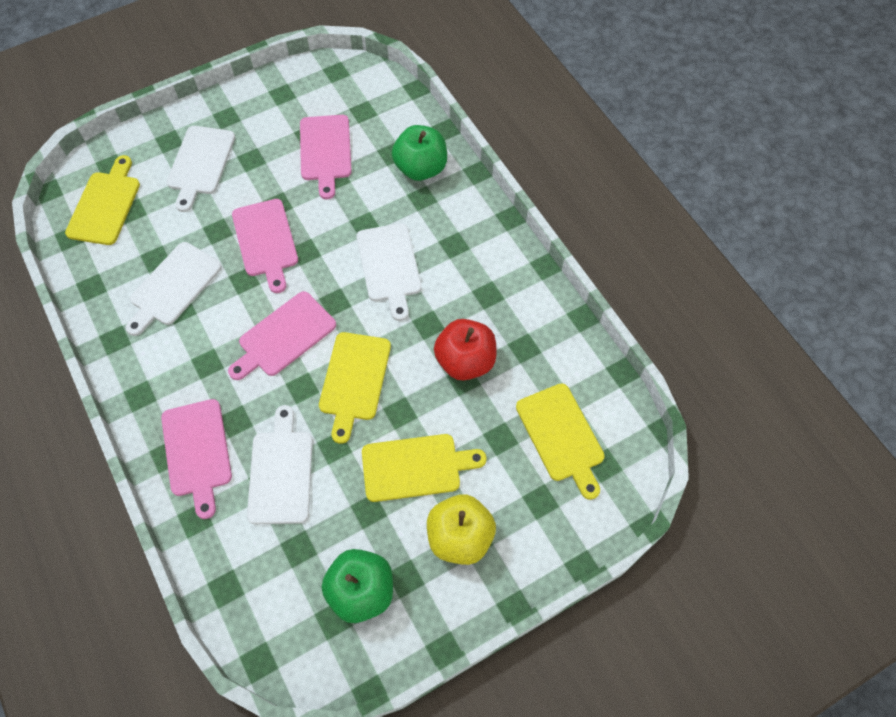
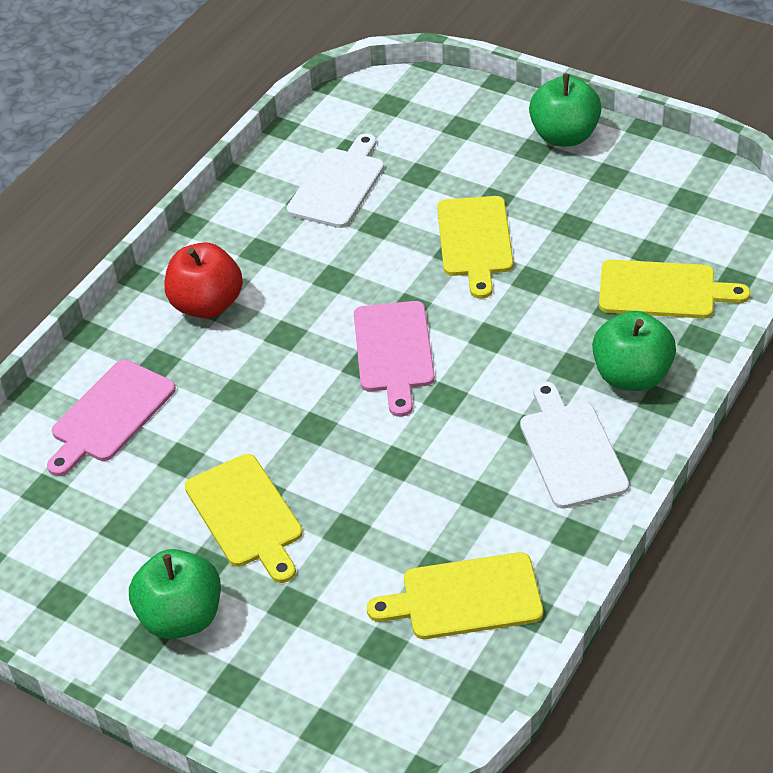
green apple: [322,549,393,623] [392,125,447,181] = 2 -> [129,549,221,639] [529,74,602,146] [592,311,676,391] = 3
pink cutting board: [161,399,232,519] [228,291,336,380] [232,199,298,293] [300,115,352,199] = 4 -> [47,360,176,476] [354,301,435,417] = 2
white cutting board: [125,242,222,336] [167,126,235,212] [247,405,313,524] [356,223,422,321] = 4 -> [287,133,384,228] [520,381,629,509] = 2
yellow apple: [427,494,496,565] = 1 -> none = 0

